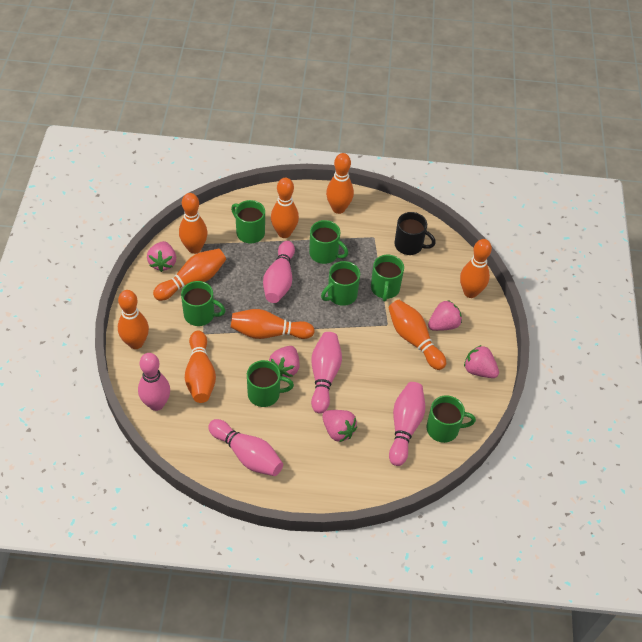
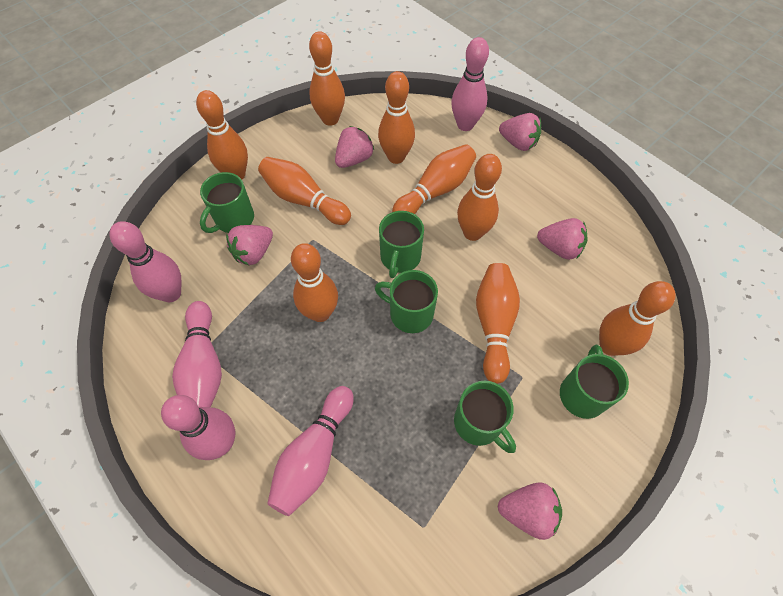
black mug: [394,212,436,255] = 1 -> none = 0
green mug: [181,281,226,326] [231,200,265,243] [247,360,294,407] [309,220,348,264] [321,261,360,306] [371,255,404,301] [426,395,476,443] = 7 -> [200,172,254,233] [375,270,438,333] [379,211,424,278] [454,381,516,453] [560,345,629,419] = 5

